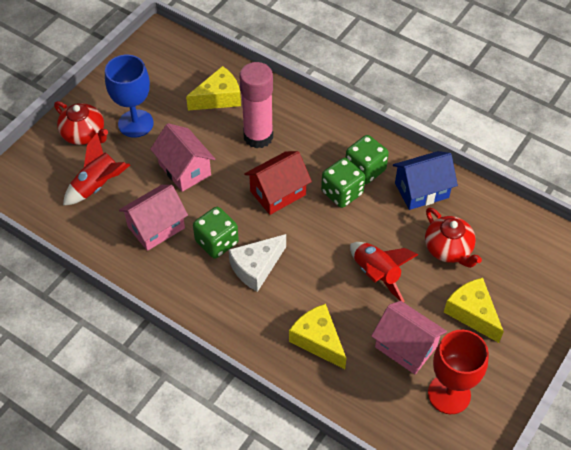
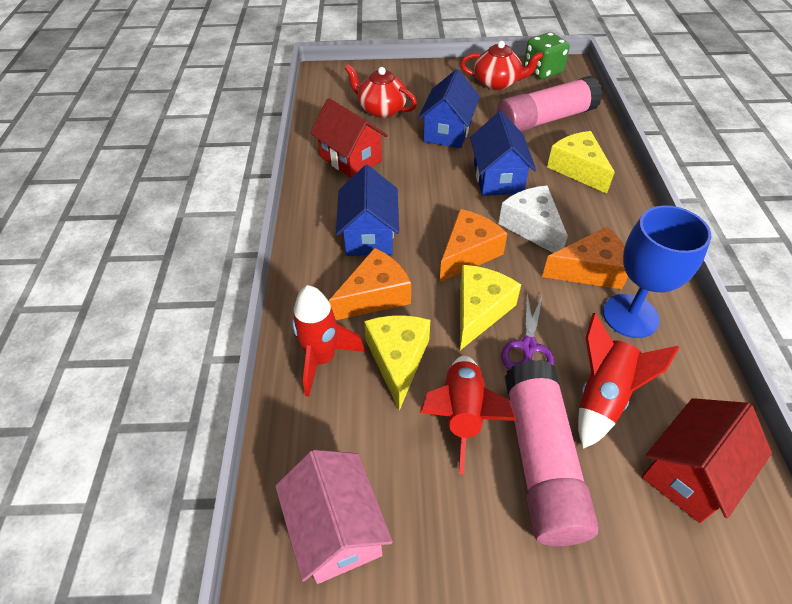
blue house: [393,151,458,210] = 1 -> [336,165,399,256] [418,69,480,148] [470,111,536,196] = 3
green dice: [193,207,239,259] [321,158,365,208] [346,135,389,184] = 3 -> [524,32,570,79] = 1
orange cheese: none = 0 -> [329,248,411,320] [440,209,508,282] [542,226,628,289] = 3
pink glue stick: [239,62,273,149] = 1 -> [497,76,602,132] [504,360,599,546] = 2
pink house: [119,185,188,251] [150,123,215,192] [371,301,447,374] = 3 -> [275,450,393,584] = 1
purple scissors: none = 0 -> [501,293,555,369] = 1
red goblet: [428,330,489,414] = 1 -> none = 0
red house: [244,151,312,215] = 1 -> [310,98,388,178] [642,398,772,523] = 2
red rocket: [63,133,130,206] [350,242,418,302] = 2 -> [292,285,365,397] [420,356,516,474] [578,313,680,449] = 3

